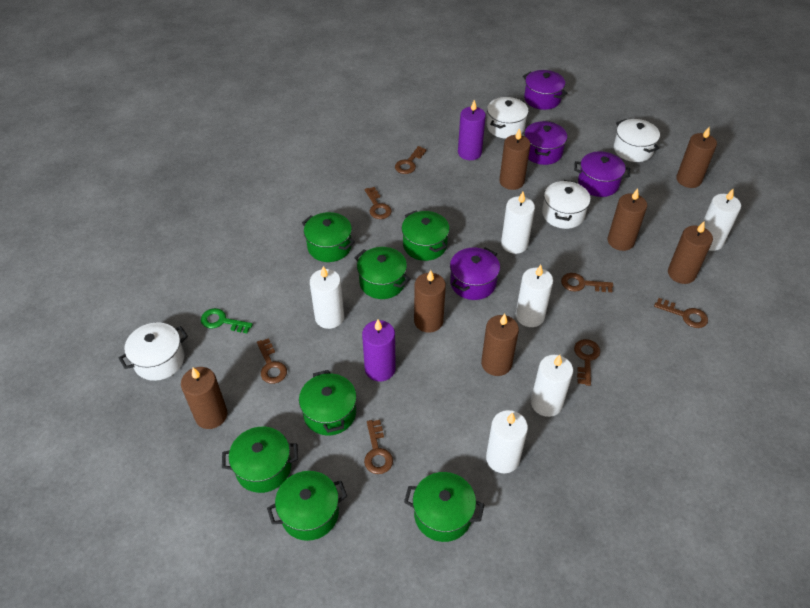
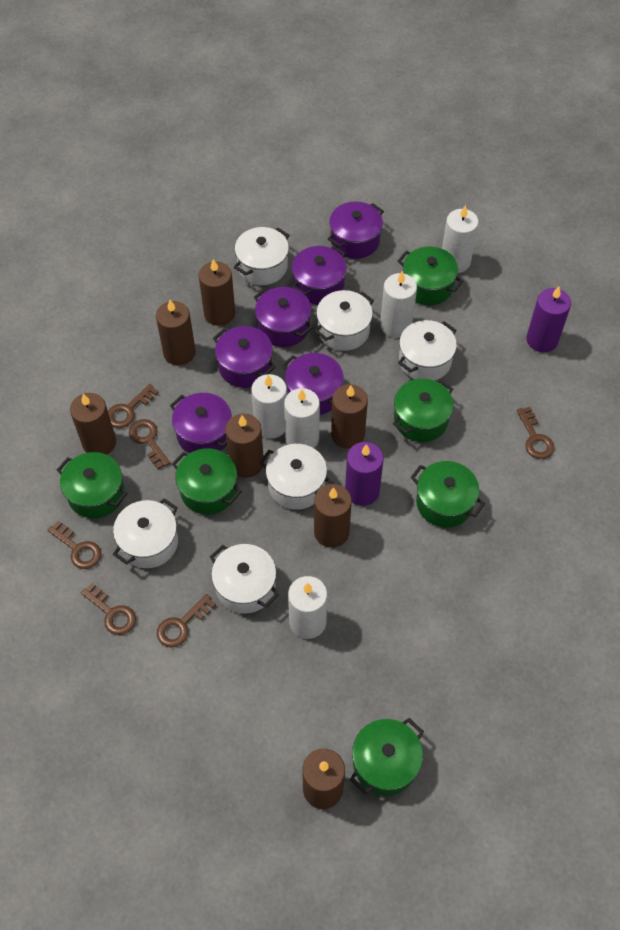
brown key: [257,338,287,384] [364,420,393,474] [365,187,392,219] [395,146,427,174] [561,273,613,292] [574,339,600,386] [654,298,708,328] = 7 -> [48,520,102,569] [81,583,136,635] [108,384,159,428] [129,419,170,469] [157,594,216,648] [517,407,555,459] = 6
green key: [201,308,253,333] = 1 -> none = 0
green pot: [222,427,298,493] [267,471,347,541] [299,370,357,436] [302,212,355,262] [354,247,410,299] [402,210,450,261] [404,472,484,542] = 7 -> [57,452,128,518] [172,448,242,515] [350,718,424,795] [393,379,453,442] [398,246,463,305] [411,461,485,528] = 6
purple pot: [450,247,500,300] [523,70,567,110] [524,121,567,165] [574,151,630,197] = 4 -> [170,393,232,453] [213,326,276,388] [254,287,313,347] [282,353,344,415] [292,246,347,305] [328,201,384,259] = 6
white candle: [310,266,344,329] [486,410,528,473] [501,192,535,254] [516,265,553,327] [531,355,573,417] [702,188,741,251] = 6 -> [251,374,287,439] [284,388,320,448] [288,576,327,639] [380,271,417,338] [442,205,479,273] = 5
white pot: [119,322,188,381] [487,97,528,139] [542,180,590,229] [614,119,660,162] = 4 -> [113,498,178,568] [210,544,279,614] [234,227,289,285] [260,444,334,510] [314,290,374,351] [398,320,457,381] = 6

